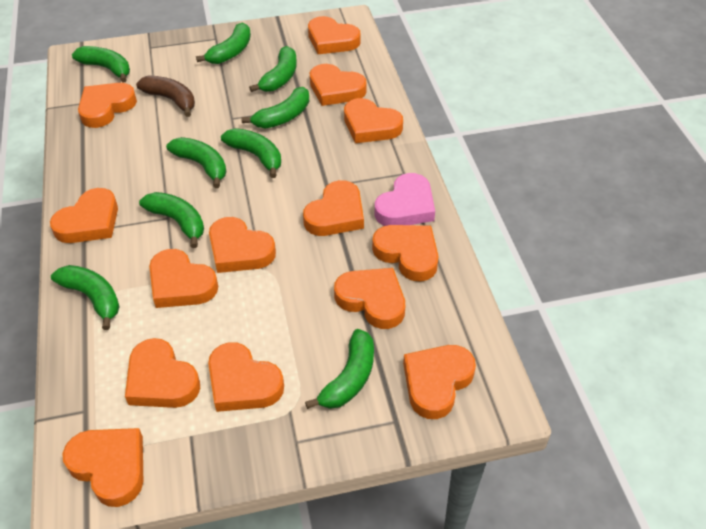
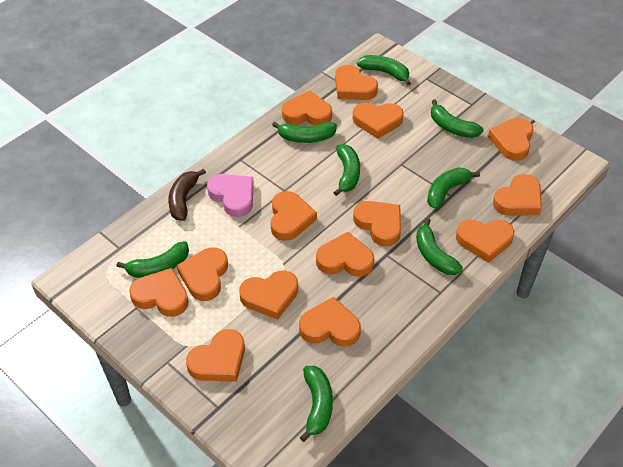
green banana: [51,265,120,330] [72,46,130,82] [139,192,204,248] [166,137,226,188] [196,22,251,64] [221,128,281,178] [242,87,309,129] [249,46,297,92] [305,329,374,409] = 9 -> [116,241,189,278] [272,122,337,143] [300,366,333,442] [333,144,360,196] [357,55,411,86] [416,218,463,275] [427,168,480,209] [431,99,484,138] = 8

